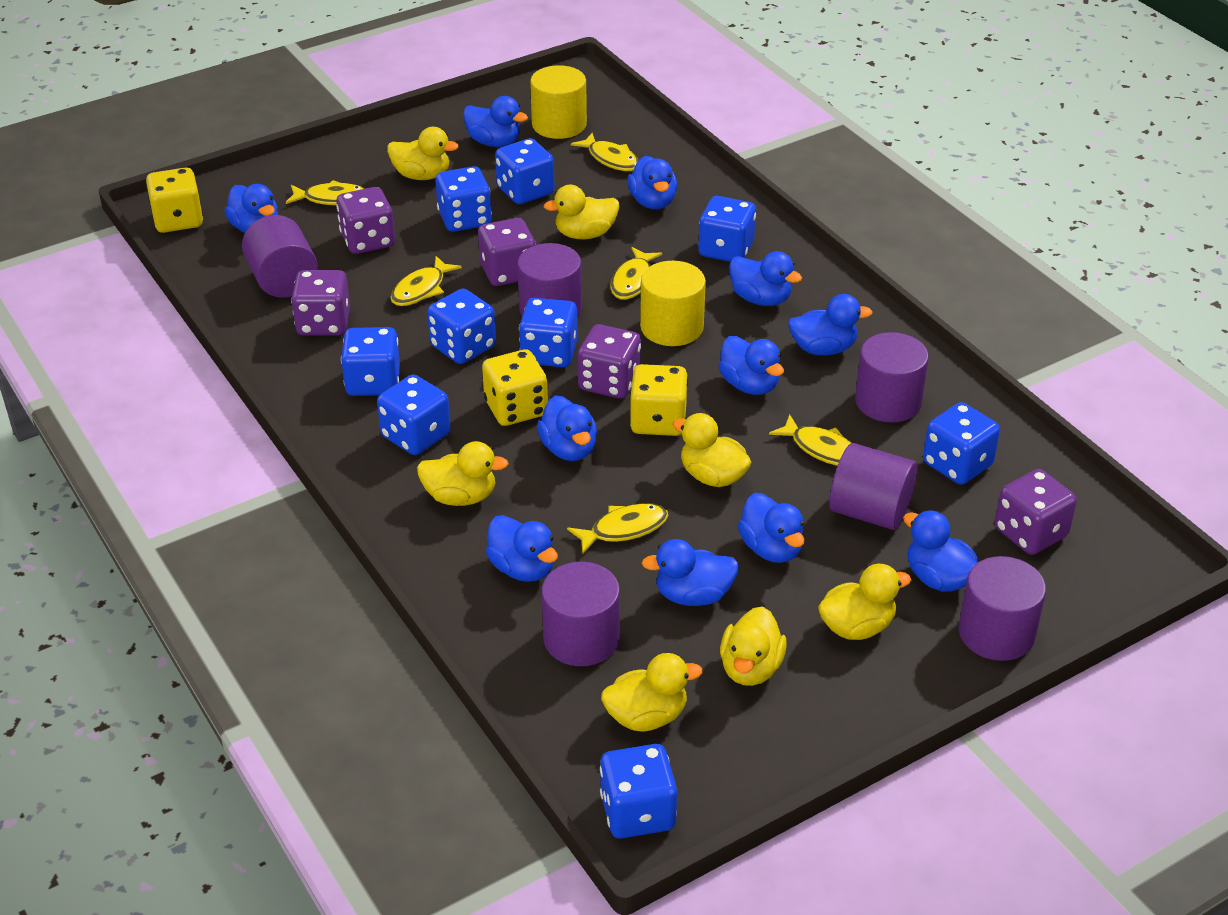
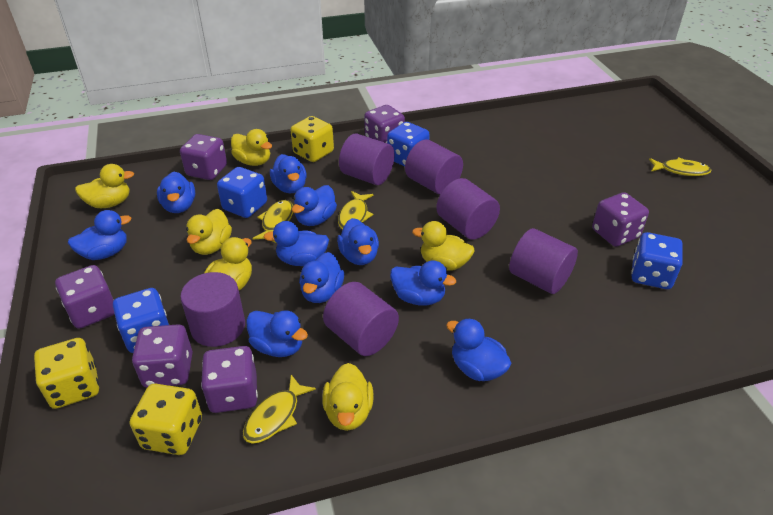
blue dice: [341,327,400,396] [377,374,451,455] [427,288,496,364] [435,166,492,232] [495,138,555,204] [519,298,578,367] [600,744,677,839] [698,196,756,262] [923,402,1000,485] = 9 -> [113,288,169,353] [217,167,267,218] [387,122,430,167] [631,232,683,289] = 4
blue duck: [224,184,278,233] [463,96,528,147] [486,515,558,582] [537,395,597,461] [627,156,677,209] [641,539,739,606] [718,336,784,395] [729,251,802,306] [738,493,805,563] [788,294,873,355] [903,510,978,592] = 11 -> [68,210,131,260] [157,171,195,213] [246,310,308,357] [263,221,329,266] [270,154,307,193] [292,185,337,226] [299,252,344,303] [337,218,379,265] [390,260,456,306] [446,318,512,381] = 10
purple dice: [291,270,350,336] [336,187,395,254] [478,218,536,286] [578,324,641,399] [994,469,1077,555] = 5 -> [55,265,115,329] [132,324,193,387] [180,134,227,180] [201,346,258,413] [364,105,405,143] [592,192,649,247] = 6
yellow cylinder: [530,65,587,139] [640,261,706,346] = 2 -> none = 0
yellow duck: [387,127,459,180] [417,441,509,506] [544,185,619,239] [601,653,703,731] [673,413,752,487] [720,606,787,686] [818,564,911,640] = 7 -> [75,164,134,208] [186,209,232,255] [204,237,252,290] [231,129,272,166] [322,363,374,431] [412,221,474,271] = 6
yellow fish: [286,180,365,205] [391,256,462,306] [567,503,668,554] [571,133,639,171] [610,247,662,300] [769,414,852,466] = 6 -> [243,375,316,444] [252,200,293,243] [338,191,374,230] [649,157,711,176] = 4

